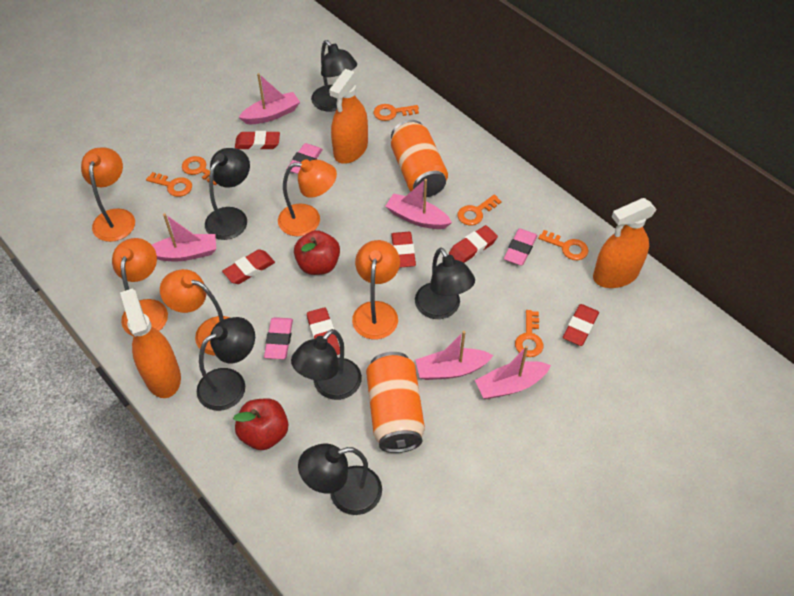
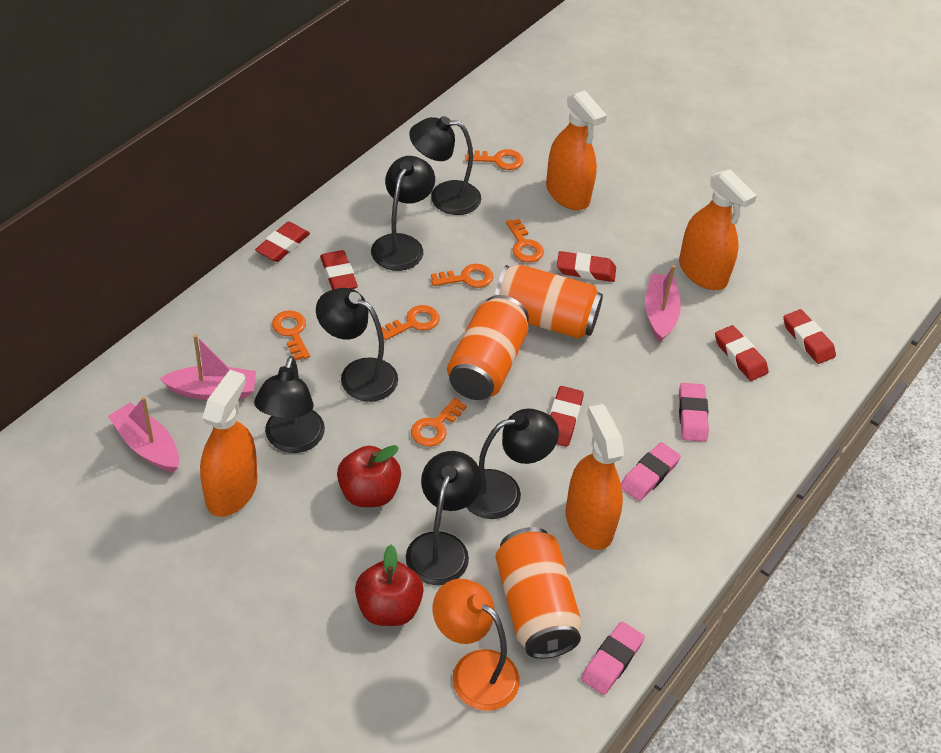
orange can: [366,352,425,453] [391,120,448,197] = 2 -> [447,295,529,400] [494,264,603,339] [496,527,582,659] = 3
orange lamp: [81,147,135,242] [112,238,168,336] [160,269,230,356] [278,159,337,236] [352,240,400,339] = 5 -> [433,579,520,711] = 1
orange spray bottle: [120,289,181,398] [329,69,368,164] [593,198,657,288] = 3 -> [200,370,257,517] [546,90,607,210] [566,404,624,550] [679,169,757,290] = 4
pink boat: [152,214,216,261] [239,73,300,124] [385,179,452,229] [415,331,494,380] [475,345,551,399] = 5 -> [108,397,179,472] [159,334,256,400] [645,265,681,342] = 3

